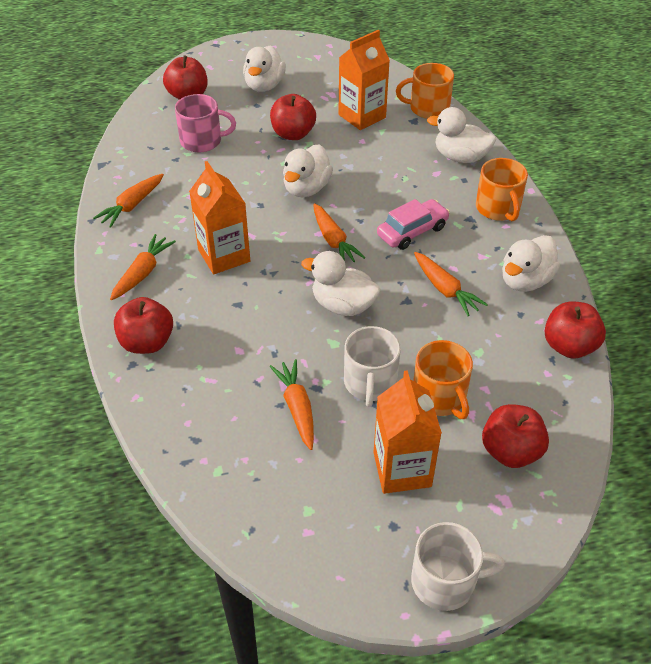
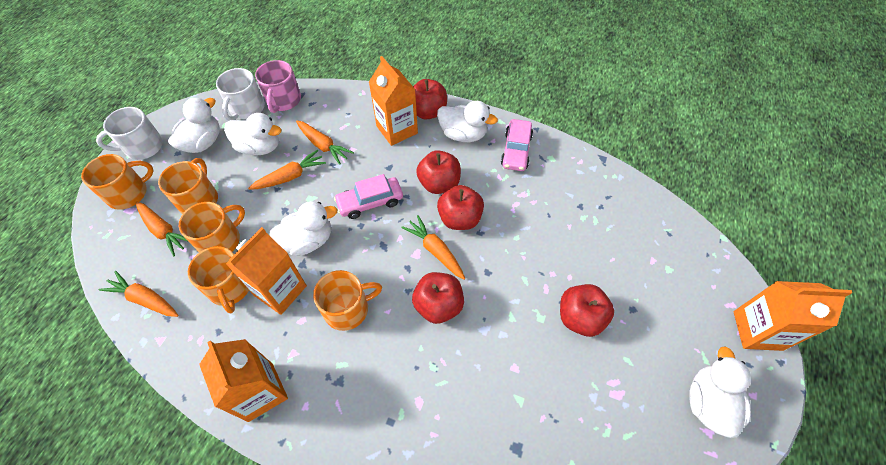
orange carton: [189,161,250,274] [338,30,390,130] [373,370,442,494] = 3 -> [199,339,288,422] [226,227,307,315] [369,56,418,146] [733,281,852,351] = 4
orange mug: [396,63,454,119] [413,340,473,419] [476,158,528,221] = 3 -> [81,154,154,210] [158,158,218,214] [179,202,245,252] [188,246,249,313] [313,270,382,331] = 5
pink car: [377,199,450,250] = 1 -> [334,174,403,219] [501,119,533,171] = 2

